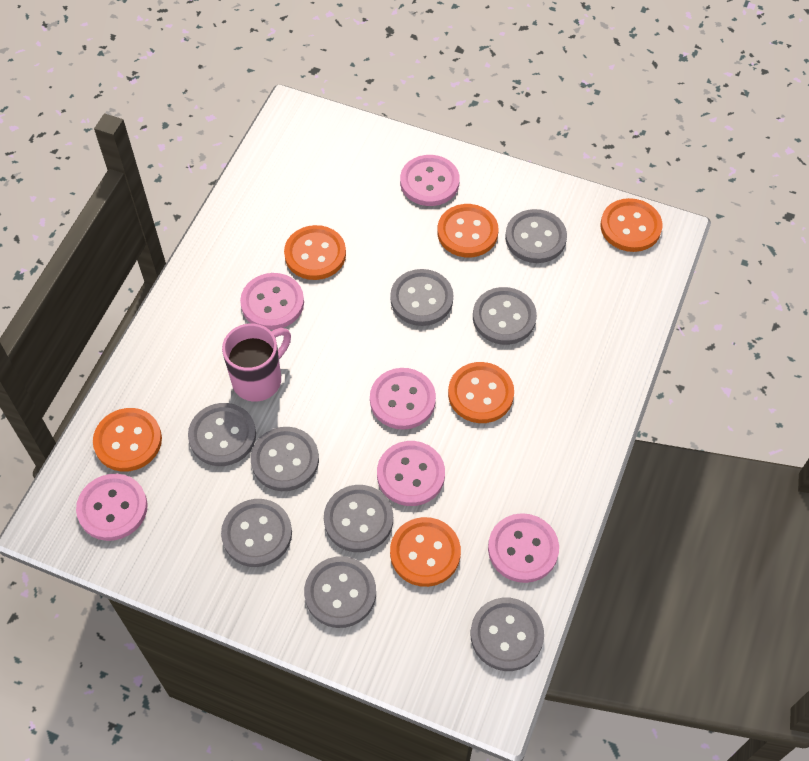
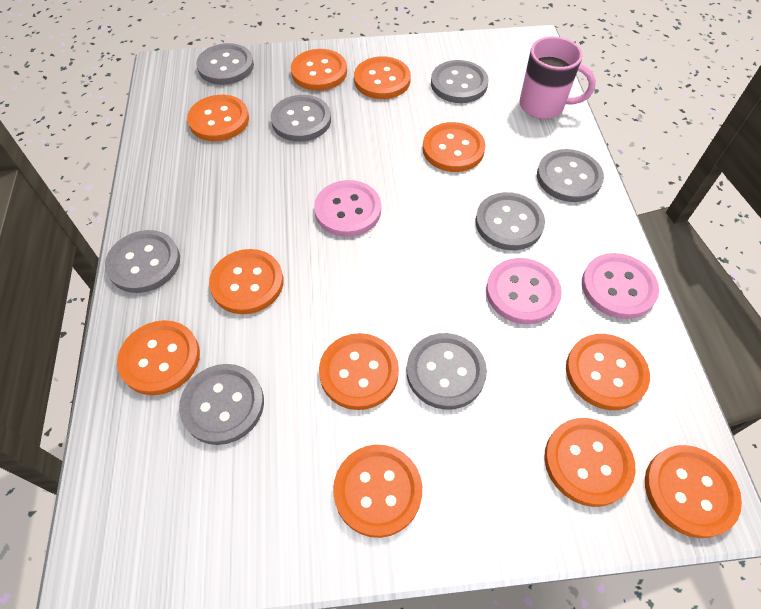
grey button: [188,403,256,466] [221,499,292,567] [251,427,319,491] [304,556,376,628] [324,485,393,552] [390,269,453,326] [471,598,544,671] [473,287,537,345] [505,209,567,263] = 9 -> [105,230,180,293] [179,364,264,445] [196,43,254,85] [271,95,331,142] [406,333,487,410] [431,60,488,103] [475,192,545,250] [537,149,604,202] = 8
orange button: [93,408,162,472] [284,225,346,280] [390,517,461,587] [437,204,499,257] [448,362,514,423] [600,198,662,252] = 6 -> [117,320,200,395] [187,95,249,141] [209,249,283,314] [291,49,347,91] [319,333,399,410] [333,445,422,538] [354,56,411,99] [423,122,486,172] [544,418,636,507] [566,334,650,410] [645,445,742,538] = 11
pink button: [76,474,148,541] [240,273,304,330] [370,368,436,430] [377,441,445,506] [400,155,460,206] [488,513,559,583] = 6 -> [314,180,381,237] [486,258,562,324] [582,253,659,319] = 3

